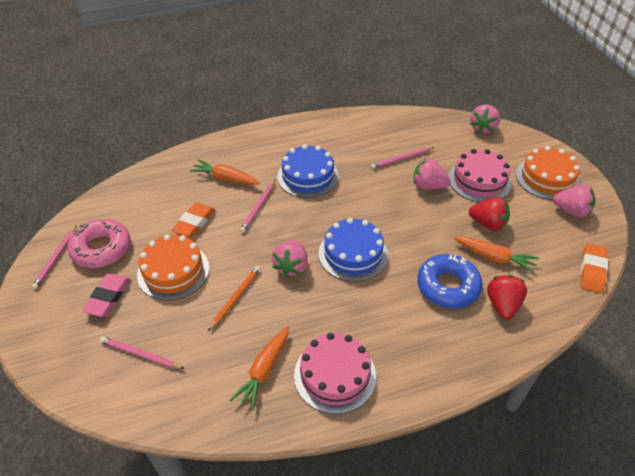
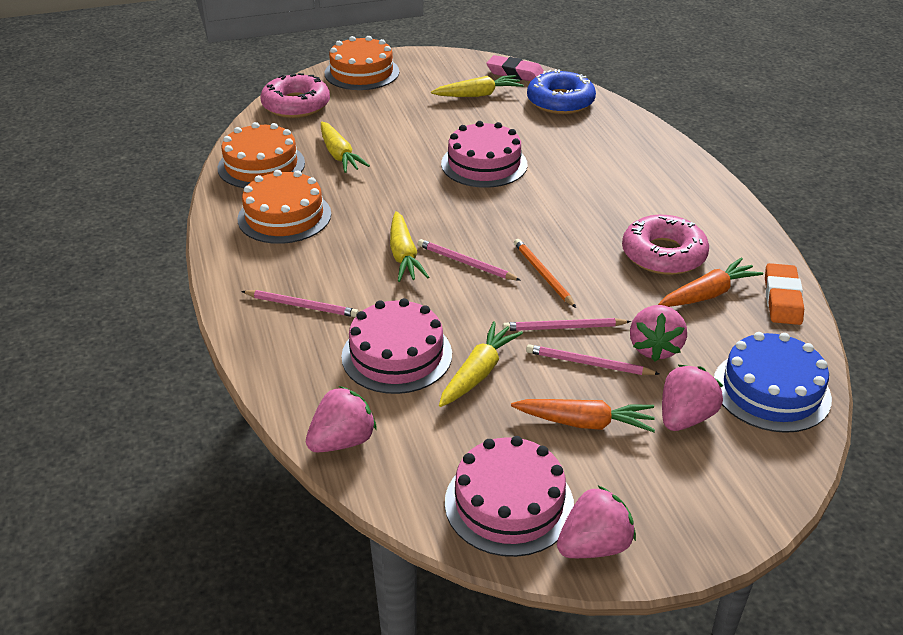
blue cake: [277,144,339,198] [319,218,388,282] = 2 -> [714,332,832,433] = 1
orange cake: [137,235,209,300] [516,146,580,200] = 2 -> [218,122,305,188] [238,170,331,244] [325,36,399,90] = 3
orange carrot: [189,159,261,185] [230,326,289,411] [454,237,539,274] = 3 -> [511,399,655,432] [658,258,763,307] = 2
orange eraser: [171,202,215,238] [581,243,608,293] = 2 -> [765,263,804,325] = 1
pink cake: [294,333,376,414] [449,149,511,202] = 2 -> [341,298,452,394] [441,121,528,188] [445,436,574,557] = 3
pink donut: [67,219,131,268] = 1 -> [260,73,330,118] [622,215,709,275] = 2
red strawberry: [469,197,510,231] [487,275,527,320] = 2 -> none = 0
yellow carrot: none = 0 -> [321,122,370,173] [390,211,429,282] [431,75,524,97] [439,321,523,407] = 4

